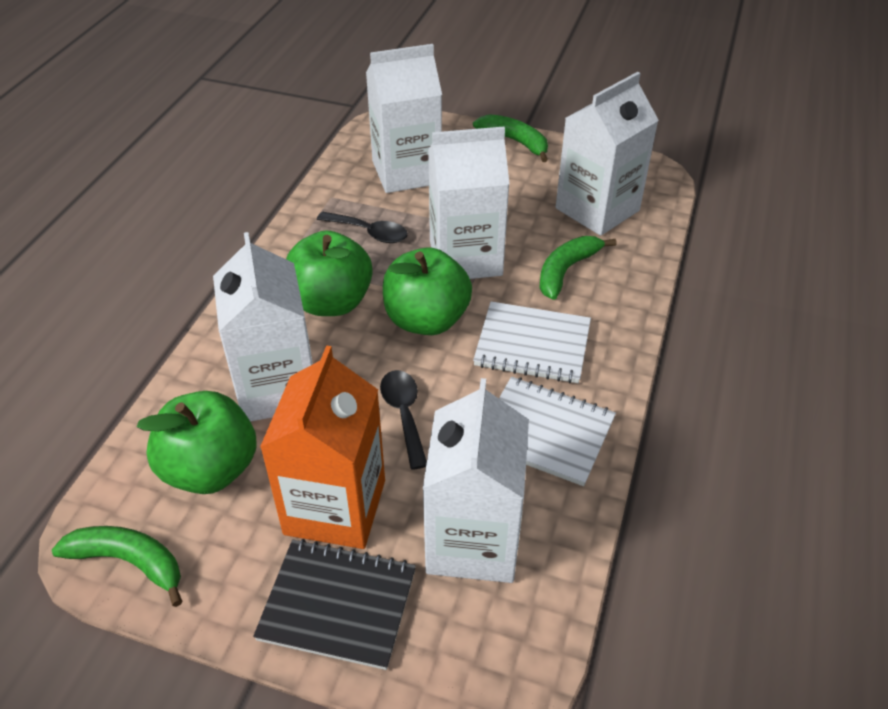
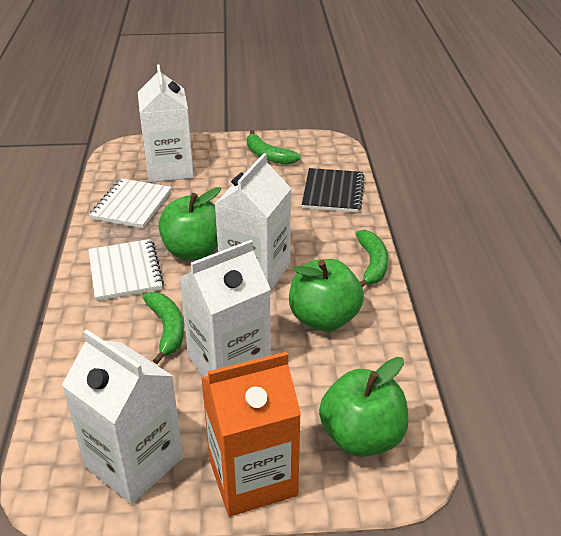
black spoon: [317,212,408,243] [380,370,427,470] = 2 -> none = 0
white carton: [213,232,313,422] [366,44,442,193] [423,378,529,583] [428,127,510,279] [555,72,659,236] = 5 -> [62,329,183,504] [138,64,194,182] [179,240,271,377] [215,153,291,291] = 4

